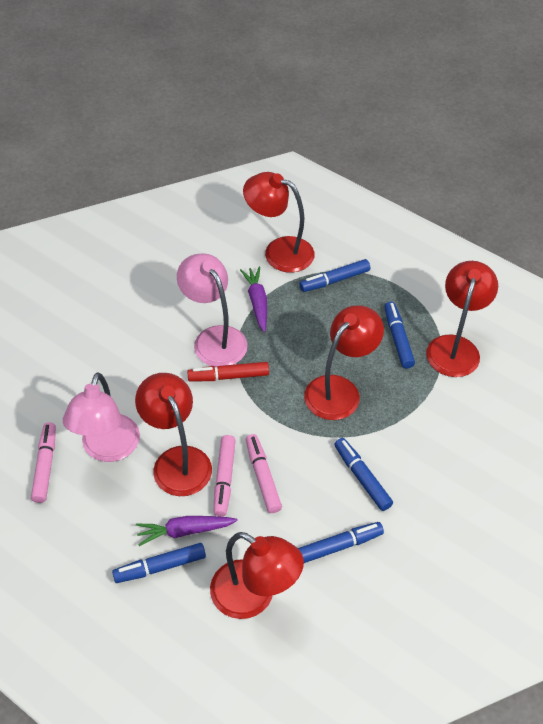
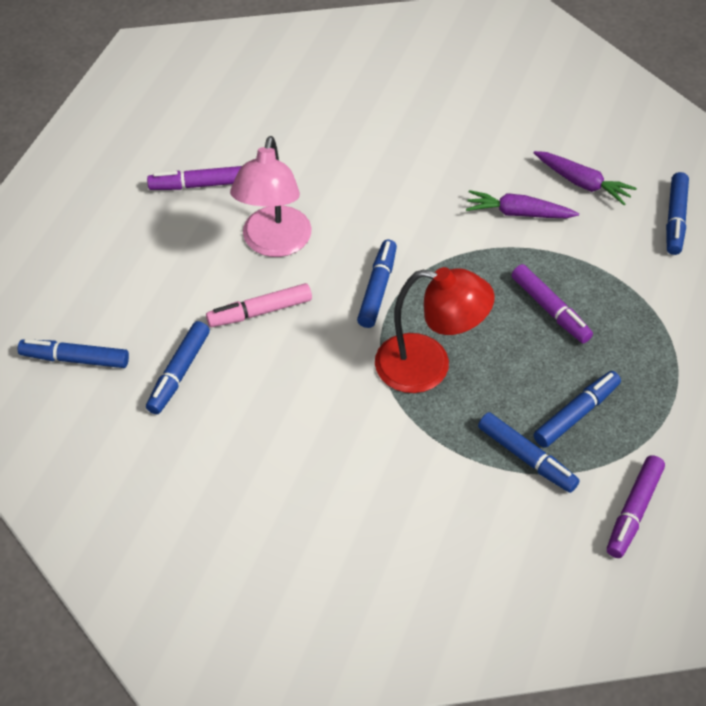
blue marker: [112,543,206,583] [298,522,384,563] [299,259,370,292] [334,438,393,511] [384,302,415,369] = 5 -> [18,339,129,368] [146,321,210,414] [357,240,397,328] [478,412,580,493] [534,371,621,448] [666,172,689,255] = 6
pink lamp: [63,372,140,462] [177,253,248,367] = 2 -> [230,136,312,257] = 1
pink marker: [31,422,56,503] [214,435,236,517] [246,434,282,513] = 3 -> [206,283,312,327] = 1
purple marker: none = 0 -> [147,166,242,190] [512,264,593,343] [607,455,665,558] = 3
red lamp: [135,373,212,496] [210,532,304,619] [243,172,314,273] [304,306,384,420] [426,261,498,377] = 5 -> [375,267,495,393] = 1
red marker: [187,362,269,382] = 1 -> none = 0

